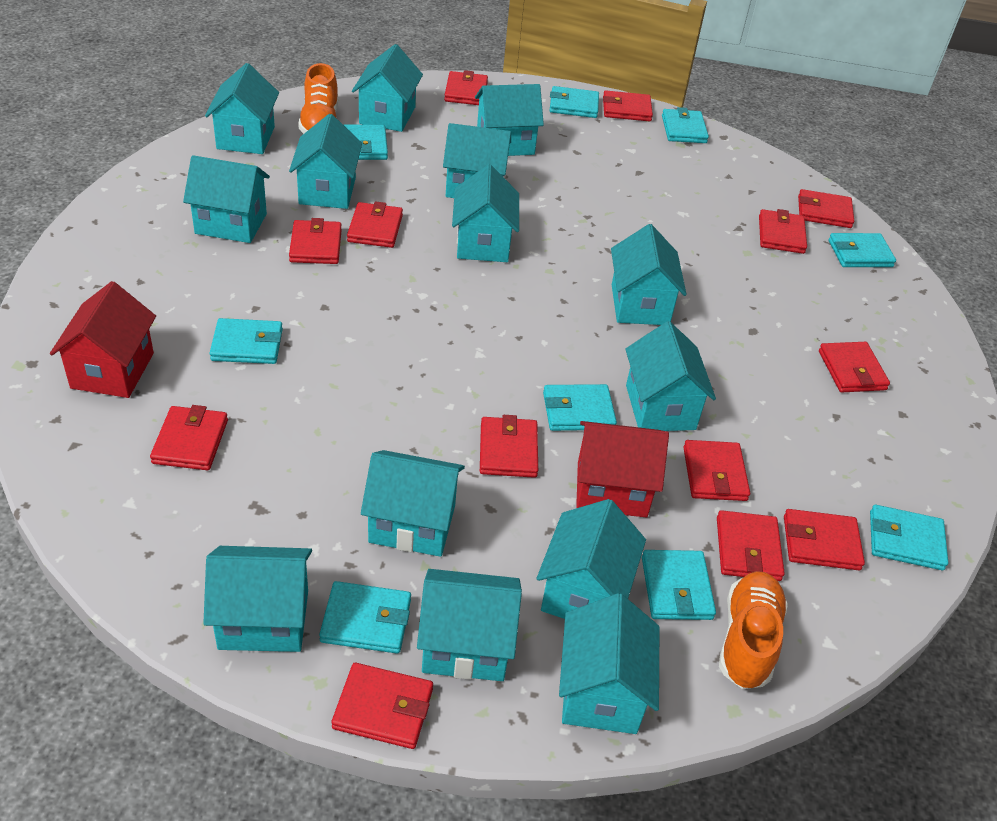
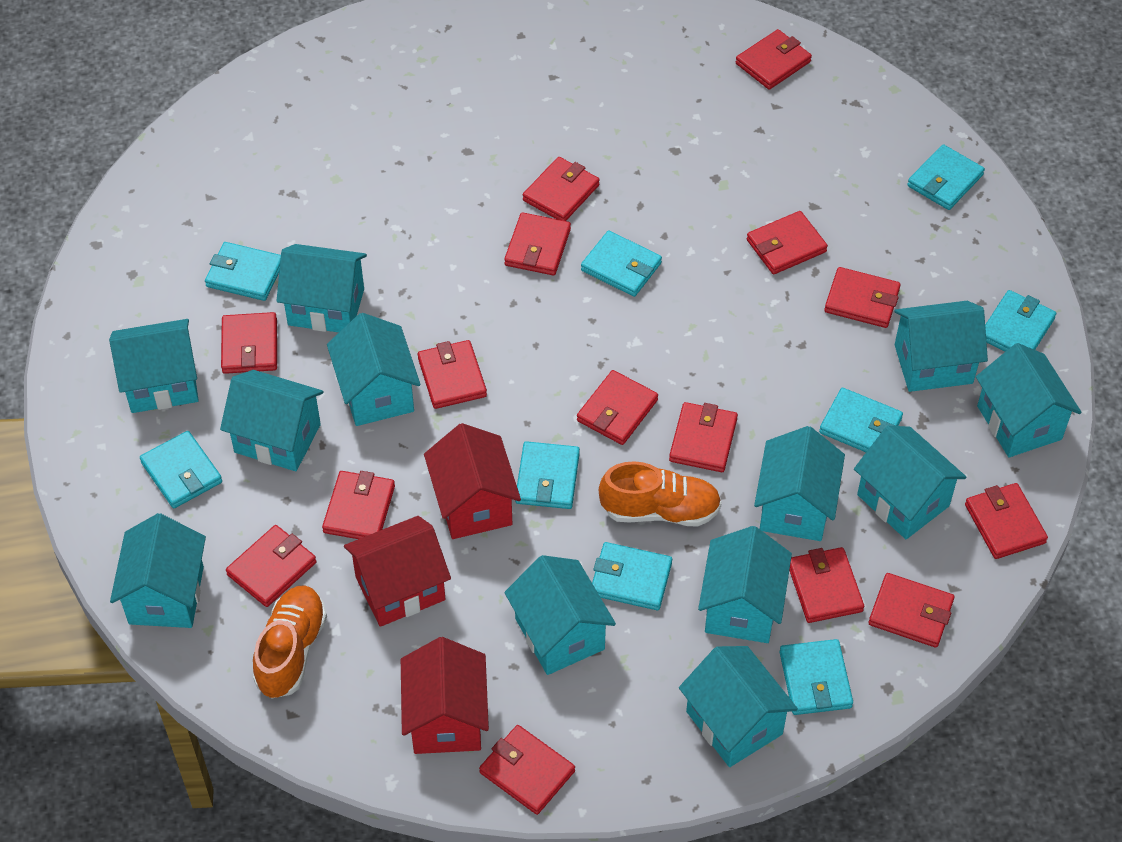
red house: [50,281,156,398] [576,421,669,517] = 2 -> [344,516,451,627] [401,637,489,754] [424,423,521,539] = 3
red wallet: [150,405,228,470] [289,218,342,264] [332,663,433,749] [347,201,403,248] [444,70,488,105] [480,415,538,478] [603,91,653,121] [683,440,750,501] [717,510,785,581] [759,209,807,254] [784,509,865,570] [798,189,854,228] [819,342,890,392] = 13 -> [221,312,277,374] [226,525,317,607] [322,471,395,539] [418,340,487,409] [479,725,575,815] [504,212,571,275] [523,157,600,221] [577,370,658,445] [669,402,738,472] [736,29,812,90] [747,211,828,274] [789,547,864,623] [824,267,901,328] [869,573,954,648] [965,483,1048,559] = 15
turquoise house: [183,155,270,243] [203,546,312,652] [205,63,279,154] [289,114,362,209] [352,44,423,132] [361,450,465,557] [417,569,522,681] [443,123,511,198] [452,164,519,262] [475,84,544,156] [537,499,646,619] [559,593,659,734] [611,224,687,325] [625,321,716,431] = 14 -> [109,319,199,413] [110,513,206,628] [220,370,323,471] [276,244,367,332] [327,313,420,426] [504,555,616,675] [679,646,798,767] [698,526,792,643] [754,426,845,541] [854,426,966,539] [894,301,988,392] [976,343,1082,457] = 12

